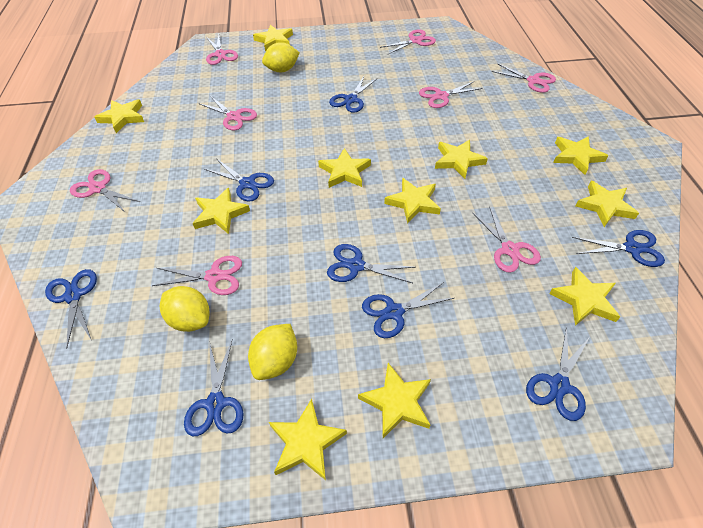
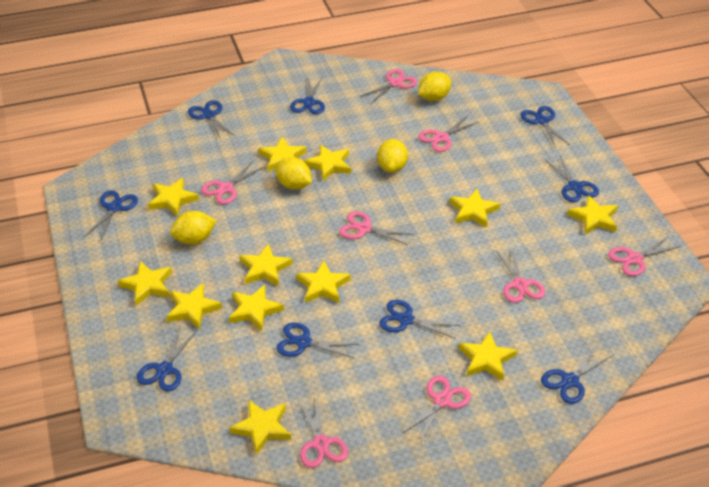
blue scissors: [45,269,97,348] [184,340,244,436] [204,159,274,201] [327,244,416,283] [329,76,377,113] [362,282,454,338] [526,326,590,421] [572,230,665,267] = 8 -> [84,190,138,240] [137,327,197,391] [188,100,235,139] [276,322,359,358] [290,77,325,114] [379,300,460,339] [520,106,570,146] [541,346,613,404] [546,156,599,202] = 9
yellow lemon: [160,286,209,332] [248,324,297,380] [262,42,300,72] = 3 -> [170,211,217,244] [275,157,312,190] [377,139,408,173] [418,71,451,101] = 4
yellow star: [94,99,144,133] [193,188,250,234] [253,25,293,51] [269,399,347,480] [318,148,371,188] [358,363,431,438] [384,178,441,224] [435,140,488,179] [549,267,620,326] [553,136,608,175] [575,181,639,227] = 11 -> [118,261,172,306] [148,178,199,216] [166,283,222,330] [229,285,284,331] [229,400,291,455] [239,243,293,286] [258,137,307,172] [296,261,351,303] [304,145,351,181] [449,189,500,228] [459,331,517,381] [567,195,618,234] = 12

